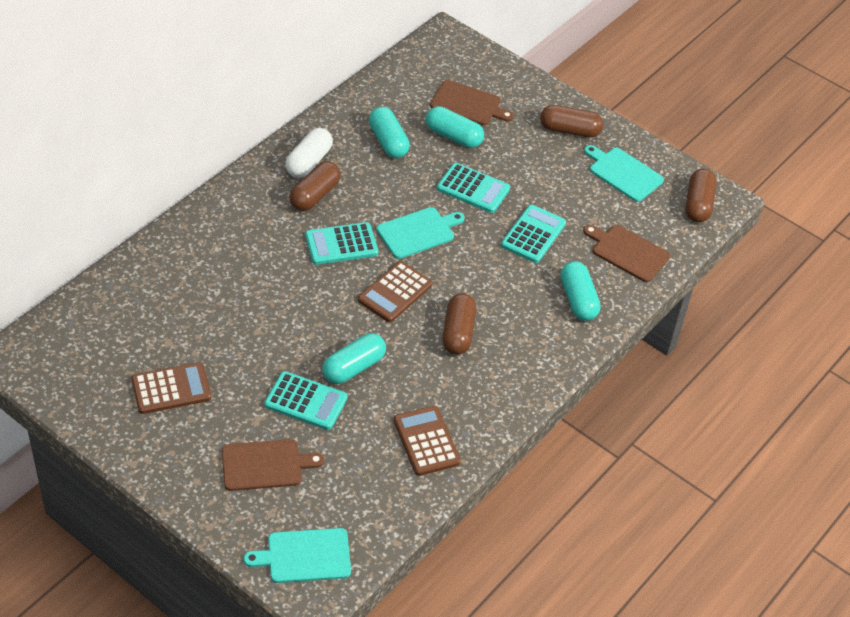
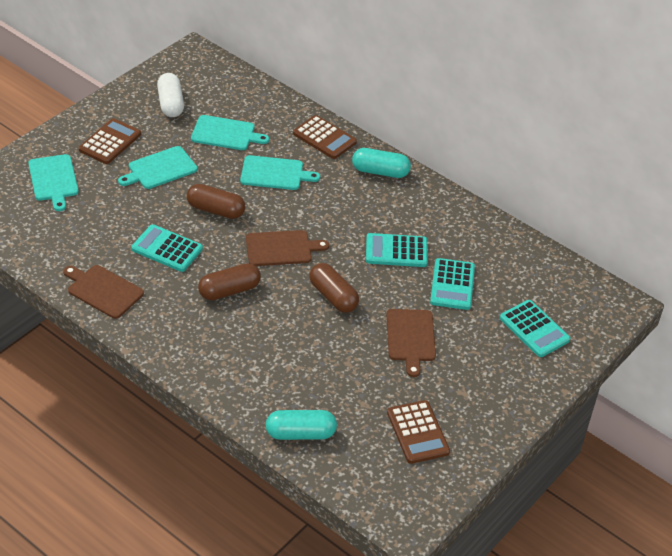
brown capsule: [289,161,341,211] [442,293,476,355] [540,105,603,138] [686,169,717,222] = 4 -> [187,184,245,219] [198,263,261,300] [309,263,359,313] = 3
turquoise capsule: [322,333,386,384] [369,107,410,158] [426,106,484,148] [560,261,601,321] = 4 -> [266,410,337,440] [352,148,411,178] = 2
turquoise cutting board: [244,528,351,583] [376,207,465,259] [584,145,664,202] = 3 -> [28,154,79,211] [118,146,198,189] [191,115,269,150] [240,155,320,190] = 4

